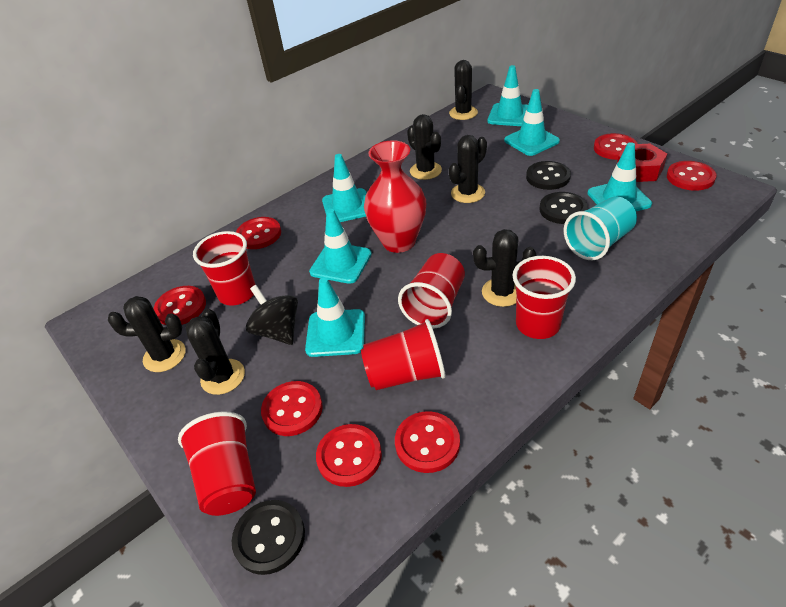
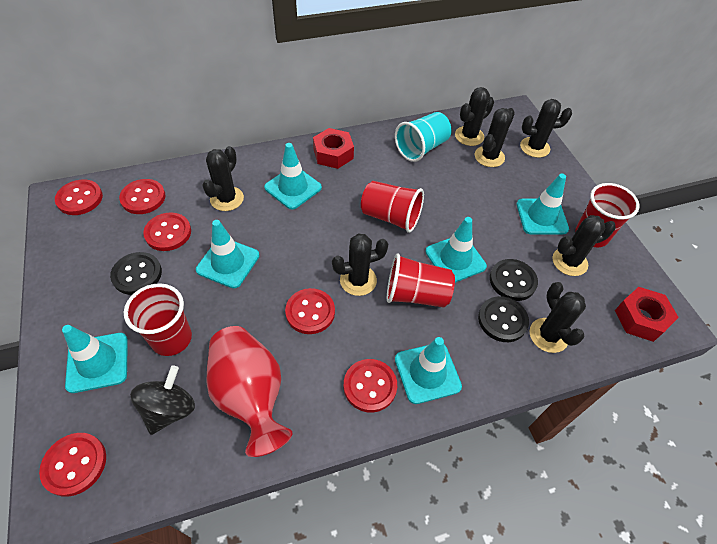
black cactus: [108,296,186,372] [185,309,245,395] [407,114,442,180] [449,60,478,120] [449,135,487,203] [473,229,536,307] = 6 -> [202,146,244,211] [332,234,388,296] [455,87,494,146] [475,108,515,167] [520,99,572,158] [529,282,586,353] [552,215,616,276] = 7
red button: [154,286,206,325] [236,217,281,249] [261,381,323,436] [316,424,382,487] [395,411,460,473] [594,133,637,160] [667,161,717,191] = 7 -> [39,433,106,497] [55,180,103,215] [119,179,165,214] [143,213,191,251] [285,288,335,334] [344,359,397,413] = 6
red cup: [178,412,256,516] [193,231,255,306] [361,319,445,390] [398,253,465,329] [513,256,576,339] = 5 -> [124,283,192,356] [361,181,424,233] [387,254,455,308] [575,183,640,247] = 4
red nut: [617,144,667,182] = 1 -> [313,128,354,169] [615,287,679,342] = 2

